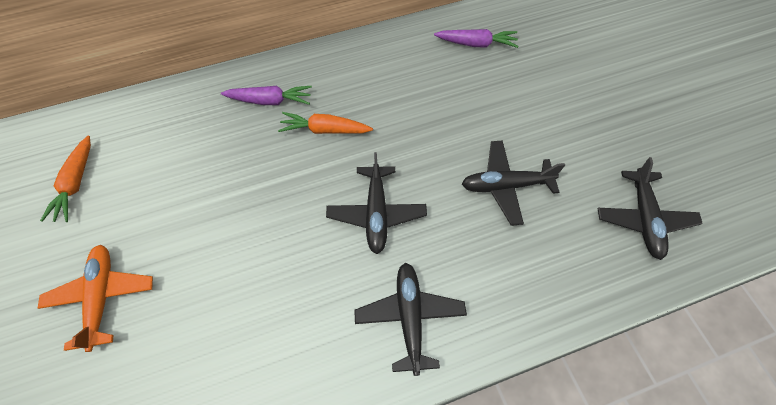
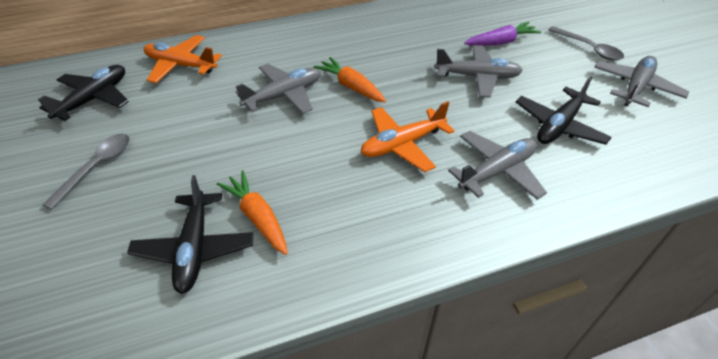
black plane: [326,152,427,254] [354,263,467,376] [462,140,565,226] [597,157,703,260] = 4 -> [38,65,129,121] [127,175,254,294] [516,76,612,145] = 3
grey plane: none = 0 -> [236,64,320,114] [435,45,523,98] [448,131,547,200] [594,56,689,107] = 4
grey spoon: none = 0 -> [42,134,130,210] [548,26,624,60] = 2
orange plane: [38,245,153,352] = 1 -> [144,35,222,83] [360,101,454,172] = 2
purple carrot: [221,86,312,105] [434,29,518,48] = 2 -> [464,22,541,46] = 1

